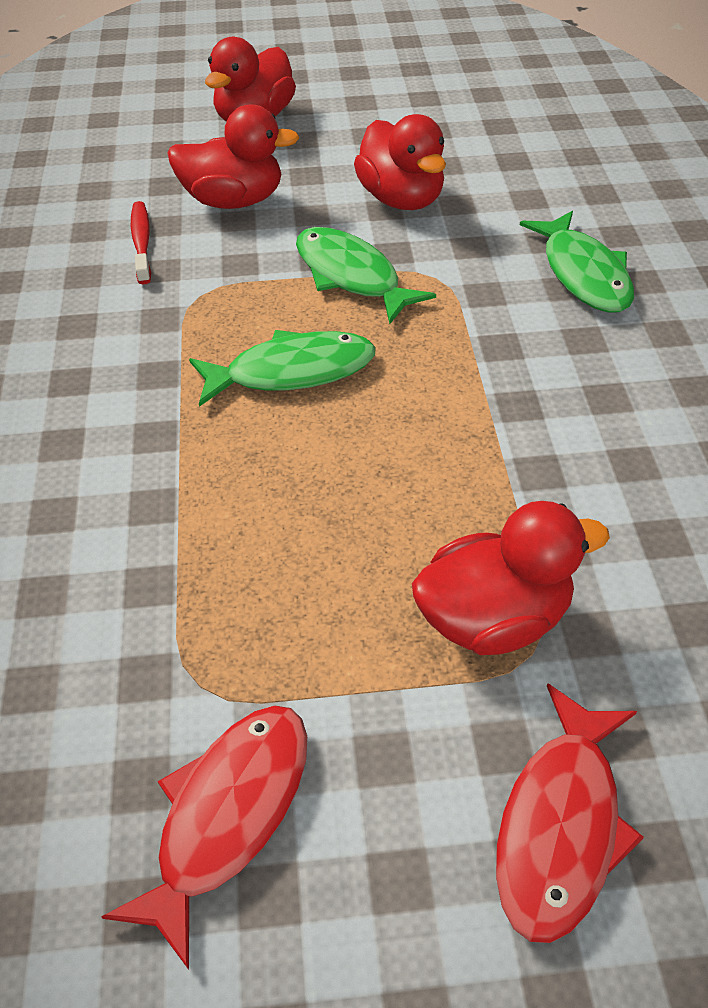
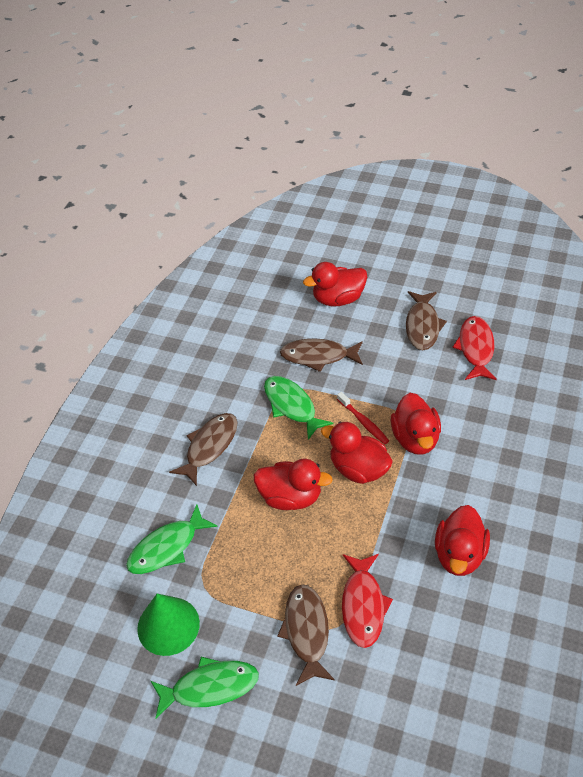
brown fish: none = 0 -> [169,413,237,486] [277,584,335,686] [280,339,363,372] [406,291,447,350] = 4
green cone: none = 0 -> [137,594,200,656] = 1
red duck: [168,104,300,209] [205,37,296,122] [354,114,446,210] [412,501,610,655] = 4 -> [254,459,333,510] [303,262,367,306] [321,422,393,484] [391,393,441,455] [435,505,490,576] = 5

